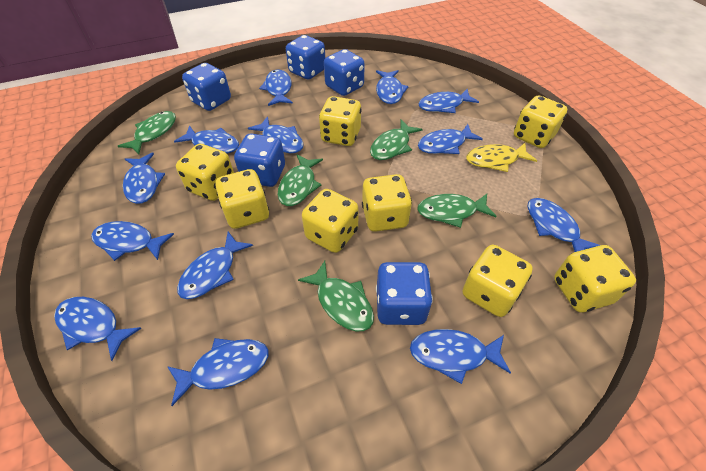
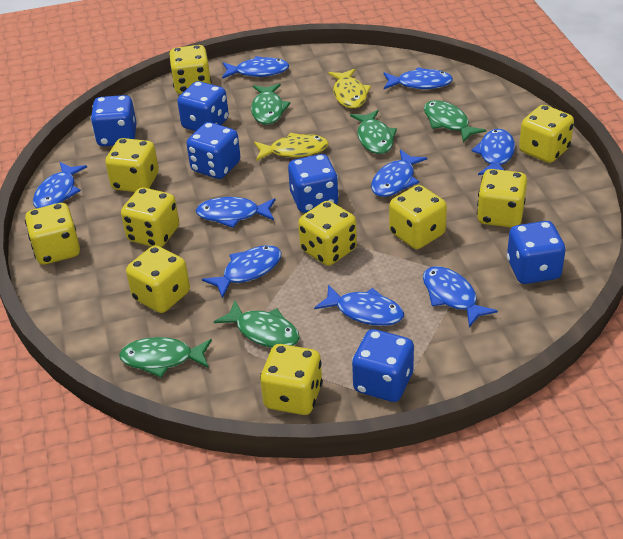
blue dice: [182,63,231,111] [234,133,285,187] [286,35,325,80] [324,49,365,96] [376,262,433,325] = 5 -> [91,95,137,146] [177,81,229,131] [187,122,241,179] [288,154,339,213] [352,329,414,402] [507,221,566,284] = 6
blue fish: [54,297,141,361] [91,221,174,261] [123,153,165,204] [167,338,269,406] [174,125,239,153] [177,232,253,299] [248,116,304,153] [259,70,293,106] [376,70,409,104] [410,329,511,384] [418,89,479,113] [418,124,483,154] [527,198,600,252] = 13 -> [33,162,87,209] [196,197,276,228] [202,245,281,298] [222,56,289,79] [314,284,404,326] [371,149,427,197] [384,67,453,89] [423,266,498,327] [471,129,515,175] = 9
yellow dice: [176,144,234,201] [215,169,269,229] [302,189,358,253] [319,96,362,146] [362,174,412,232] [463,245,533,317] [514,96,567,148] [554,245,636,313] = 8 -> [25,203,80,265] [105,138,159,192] [121,188,179,247] [126,245,190,313] [169,45,212,94] [260,344,323,415] [298,201,357,266] [389,185,447,249] [477,169,527,228] [519,105,574,163] = 10
yellow fish: [466,143,537,172] = 1 -> [254,133,329,161] [328,69,371,108] = 2

